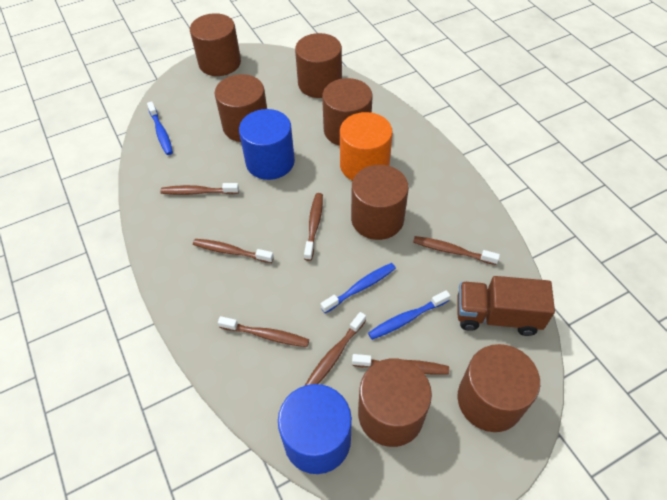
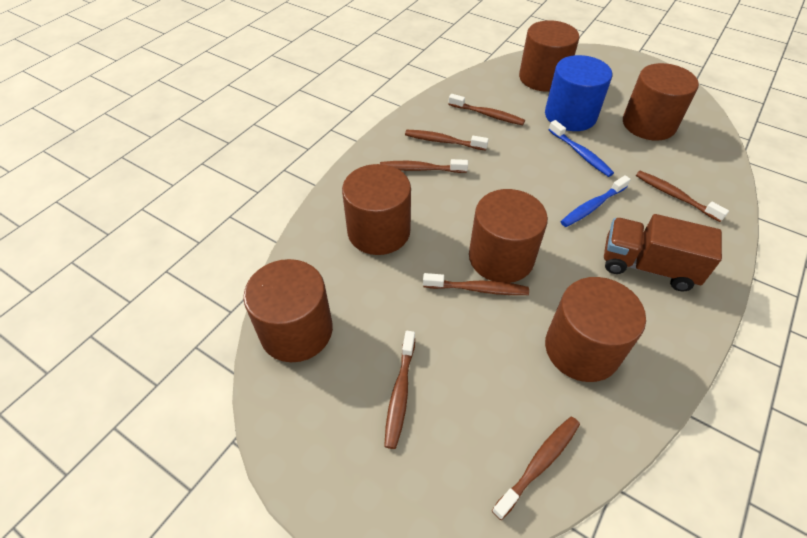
blue cylinder: [239,109,295,180] [278,384,352,474] = 2 -> [545,55,612,131] = 1
blue toothbrush: [147,101,173,155] [321,263,396,313] [368,290,450,340] = 3 -> [549,120,614,177] [561,175,631,227] = 2
brown cylinder: [190,13,241,76] [215,74,267,142] [295,33,342,98] [322,78,372,146] [351,165,409,240] [358,358,432,447] [458,344,540,432] = 7 -> [243,259,333,362] [342,164,411,255] [469,189,548,283] [519,20,579,92] [545,277,646,382] [623,63,699,141] = 6
orange cylinder: [340,112,393,181] = 1 -> none = 0

